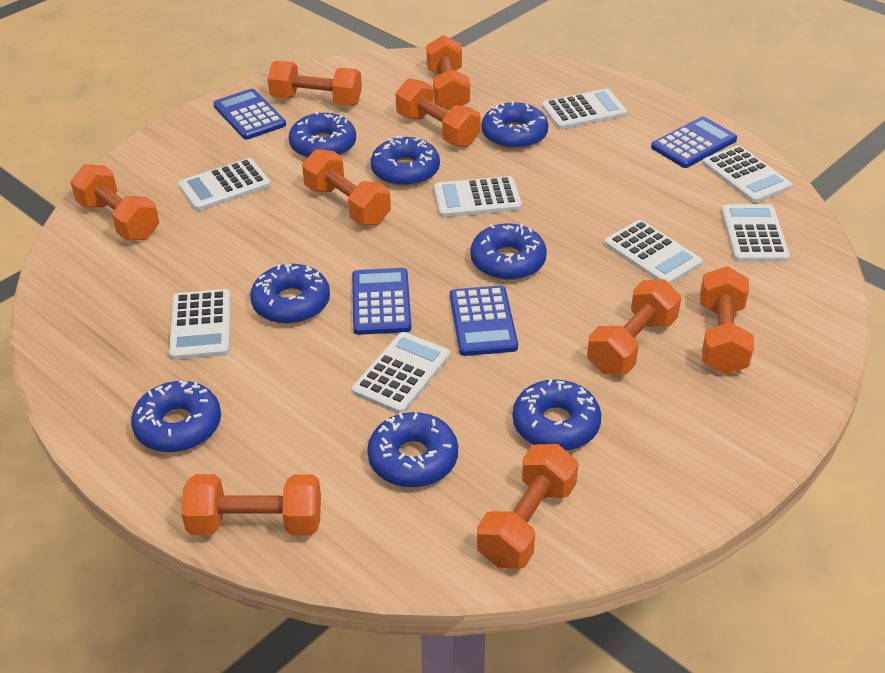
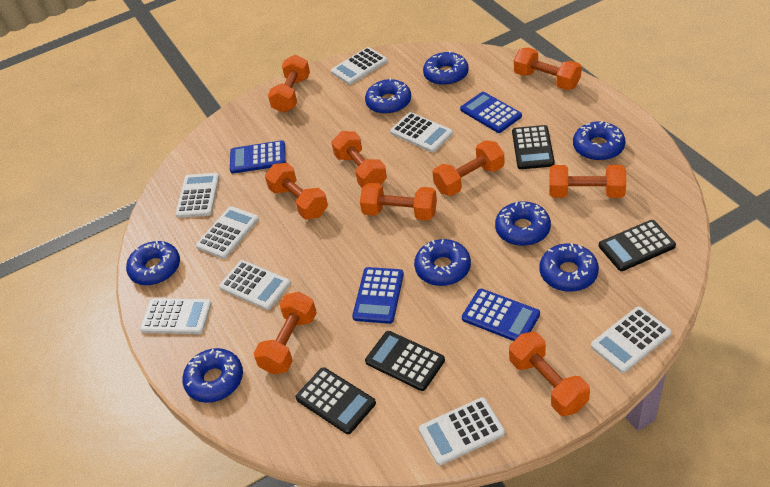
black calculator: none = 0 -> [295,367,376,434] [365,331,445,391] [512,125,555,169] [599,220,676,271] = 4

